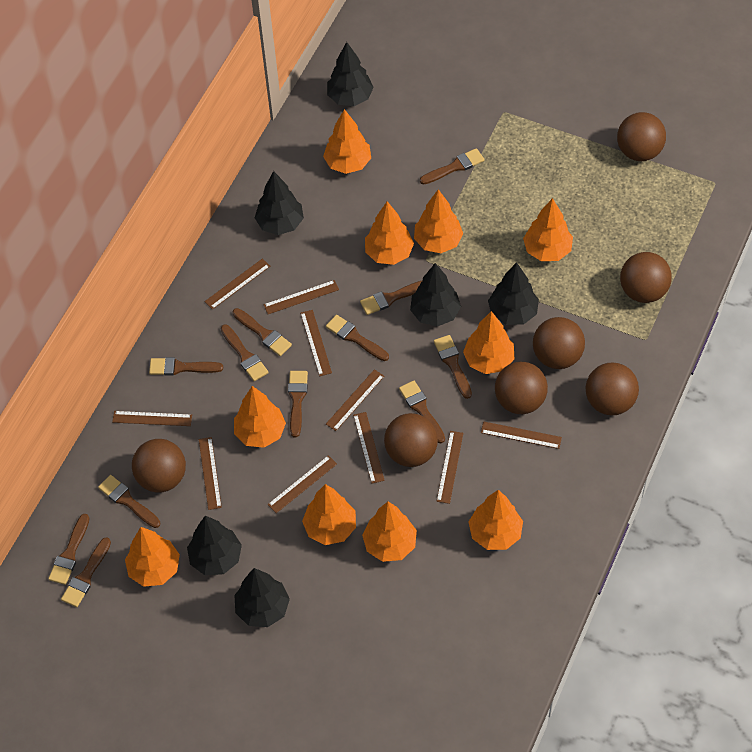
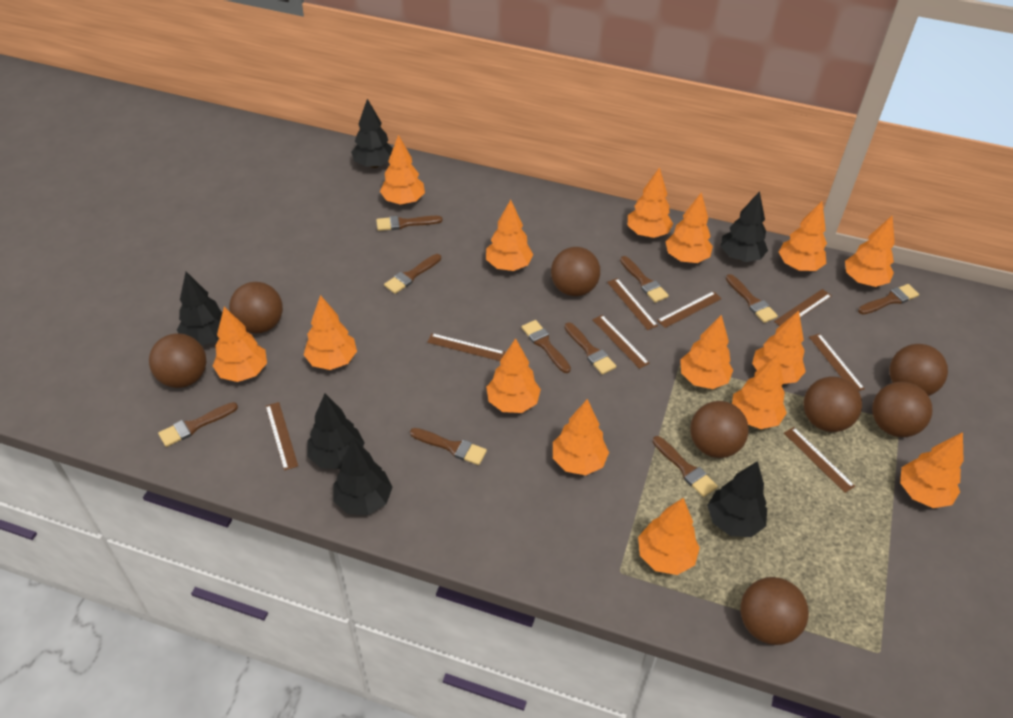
brown ball: [132,439,186,493] [384,413,438,467] [495,362,548,414] [533,317,585,369] [586,363,639,415] [617,112,666,161] [620,252,672,303] = 7 -> [149,333,207,388] [229,282,283,333] [551,247,600,296] [690,401,749,458] [740,577,809,645] [804,376,862,432] [872,381,932,437] [889,344,948,396] = 8
brown brush: [48,513,90,585] [61,537,111,607] [98,475,160,528] [149,357,223,376] [221,324,269,381] [233,308,292,356] [288,371,308,437] [326,315,389,361] [360,280,423,315] [399,380,445,443] [420,148,485,185] [434,335,472,399] = 12 -> [158,402,238,447] [376,216,442,231] [384,254,441,294] [410,428,487,465] [521,320,571,373] [564,322,616,374] [620,256,669,303] [653,436,718,497] [726,274,778,323] [858,284,919,314] = 10
brown ruler: [112,411,192,426] [199,437,222,510] [204,258,270,310] [263,280,339,314] [267,455,337,513] [300,310,332,376] [326,369,384,431] [353,412,385,483] [437,431,463,504] [481,421,562,449] = 10 -> [266,402,298,471] [427,333,505,361] [592,315,650,369] [607,278,658,330] [657,291,722,328] [774,289,832,326] [784,427,855,493] [809,333,865,391] = 8
orange tree: [125,527,180,587] [234,386,286,448] [302,484,356,545] [323,109,371,174] [362,502,417,562] [365,201,414,265] [414,189,463,253] [463,311,514,374] [469,490,523,550] [523,198,573,261] = 10 -> [213,307,267,382] [304,295,357,370] [380,135,425,205] [486,200,533,271] [486,338,541,413] [553,399,609,475] [628,167,673,238] [638,498,700,575] [666,192,713,263] [680,315,733,389] [732,354,787,429] [752,310,806,384] [779,201,827,271] [845,216,895,287] [900,432,963,508] = 15

